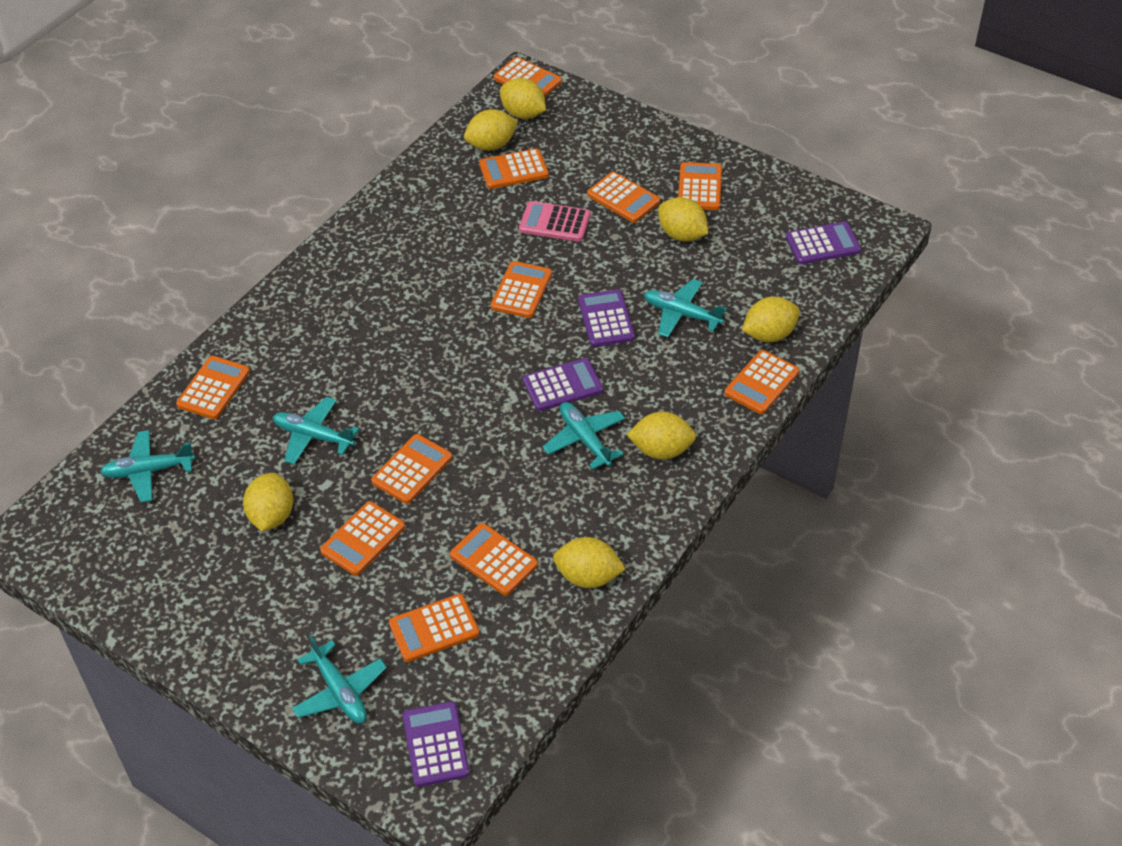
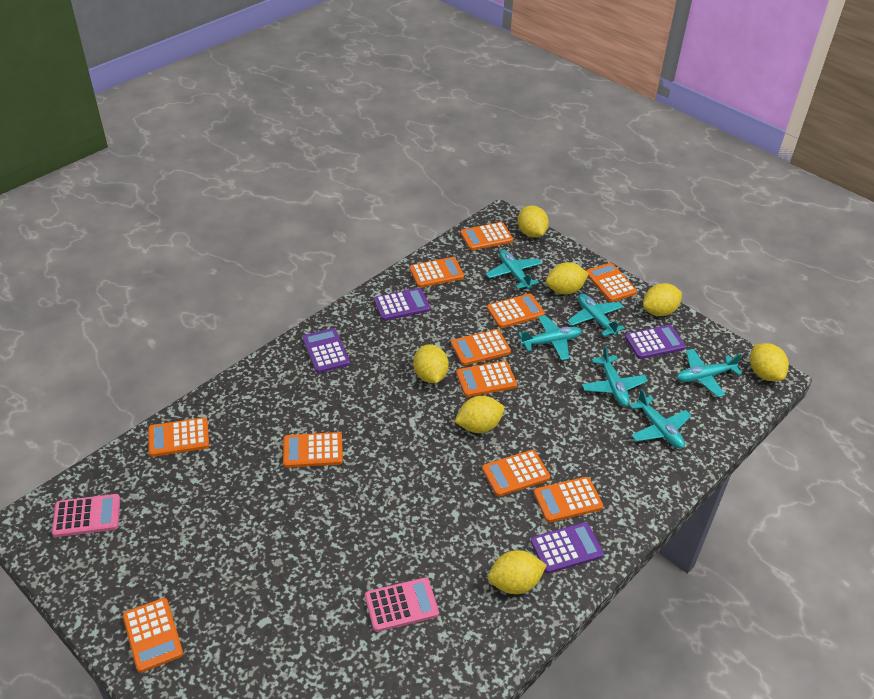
pink calculator: [519,201,590,242] = 1 -> [52,494,120,537] [365,578,439,632] = 2
turquoise plane: [100,430,195,502] [273,397,359,465] [292,635,387,723] [543,402,625,470] [644,279,727,337] = 5 -> [486,250,542,289] [519,315,582,360] [568,294,625,336] [582,346,648,406] [629,389,692,449] [677,349,742,397] = 6

